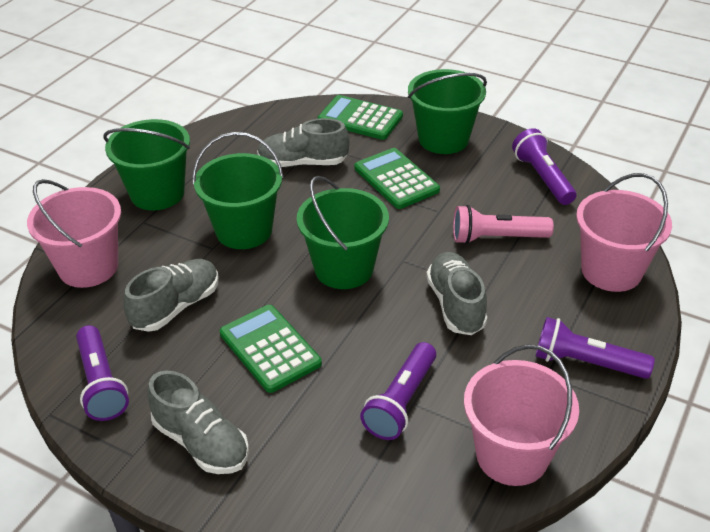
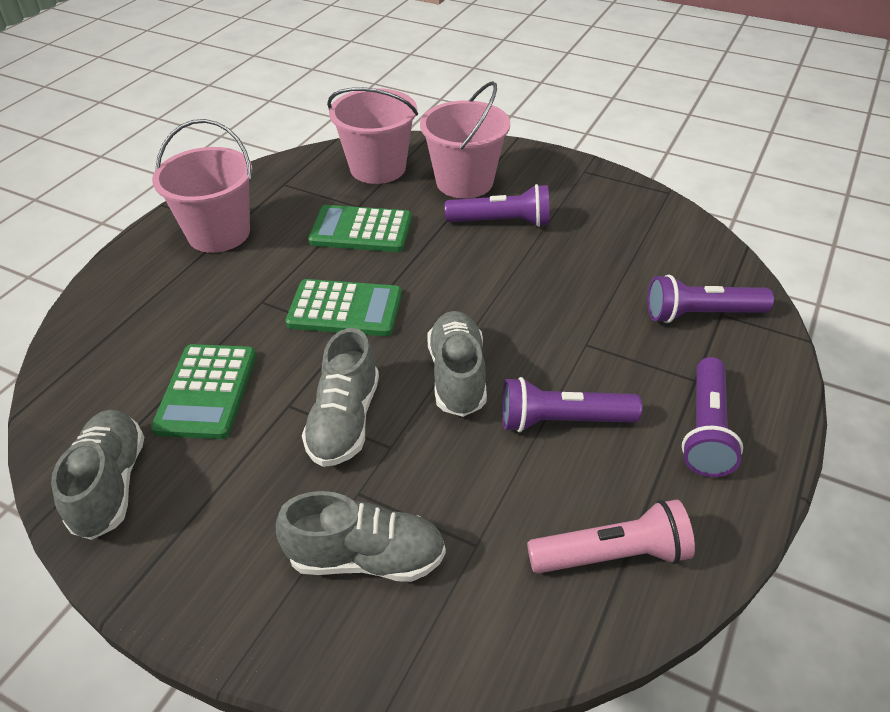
green bucket: [104,119,190,211] [192,132,284,249] [297,176,389,289] [408,69,487,154] = 4 -> none = 0

